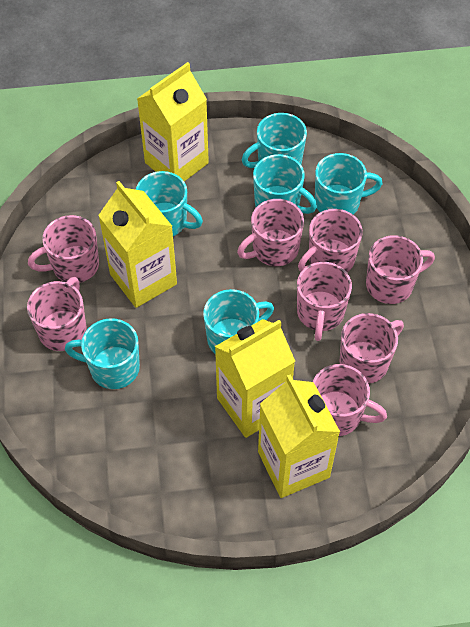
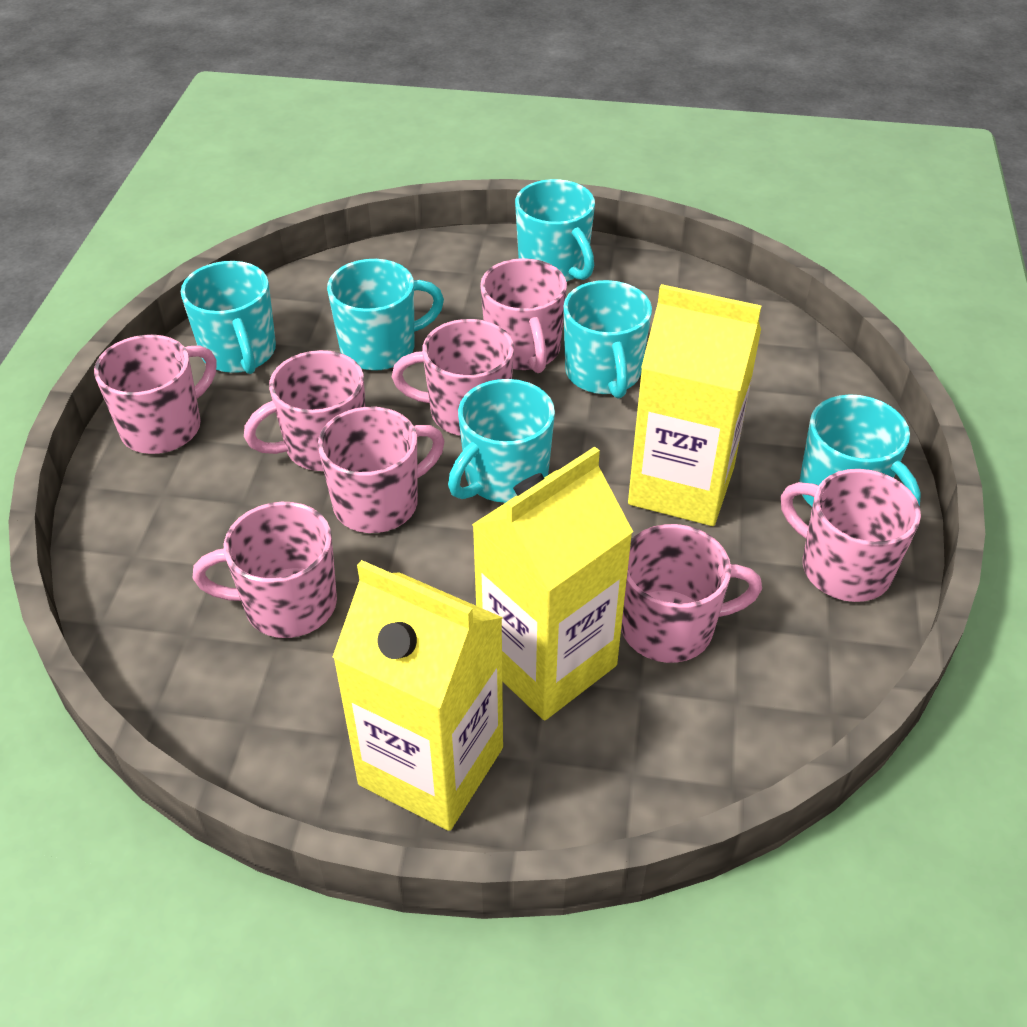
yellow carton: [98,181,177,308] [137,62,209,181] [215,319,295,438] [258,375,340,498] = 4 -> [332,560,503,831] [472,447,633,720] [628,284,761,526] = 3

